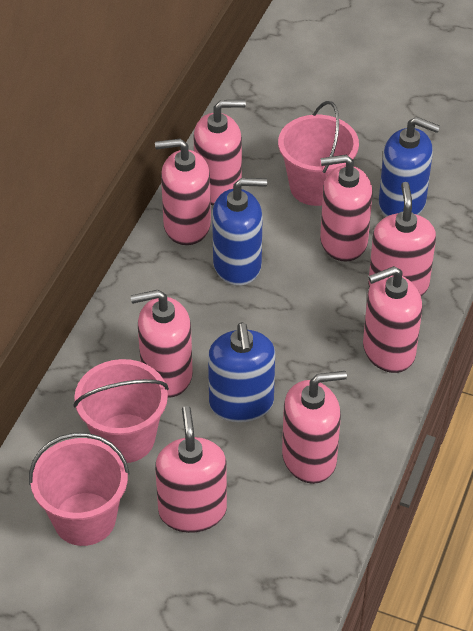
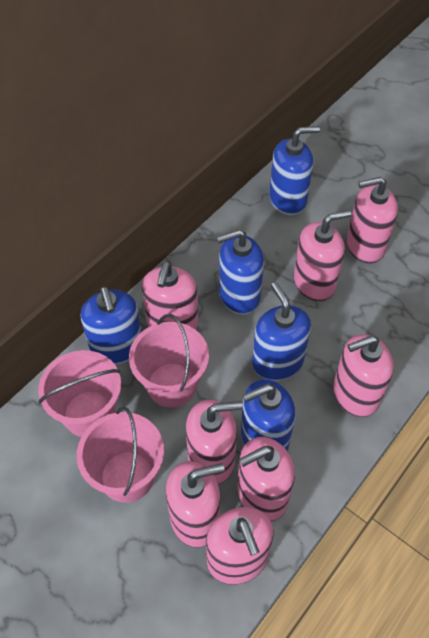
blue soap dispenser: [208,323,275,422] [212,178,267,286] [379,117,440,217] = 3 -> [81,287,141,365] [217,229,264,315] [241,379,295,451] [252,282,311,381] [269,126,320,215] = 5

